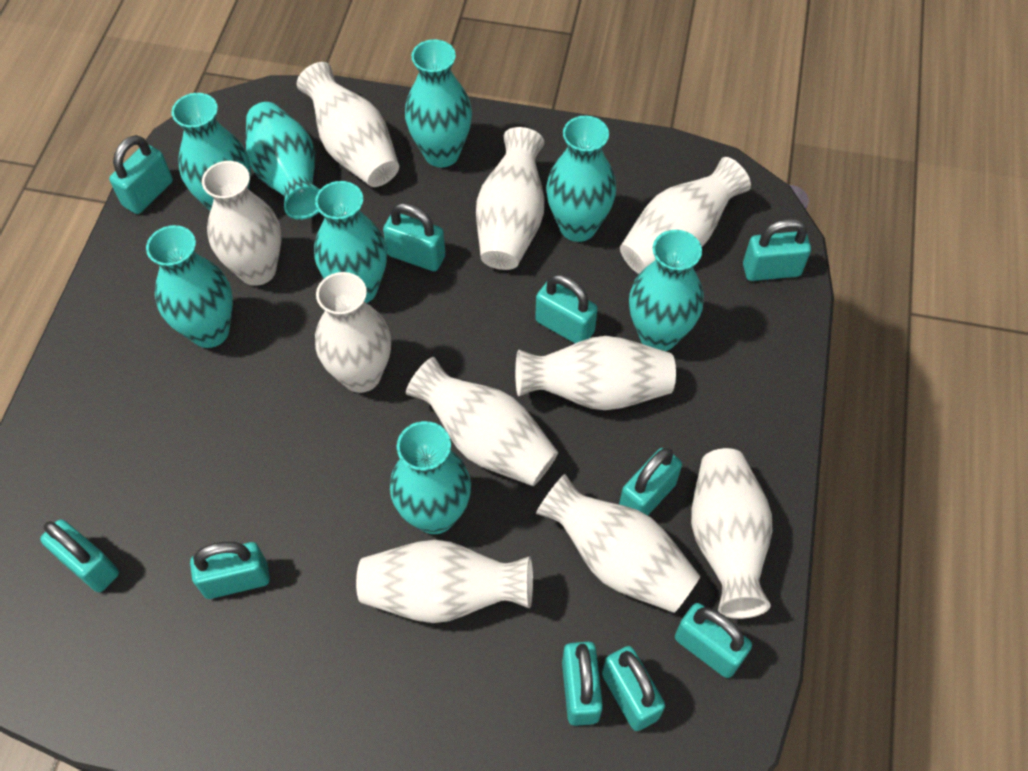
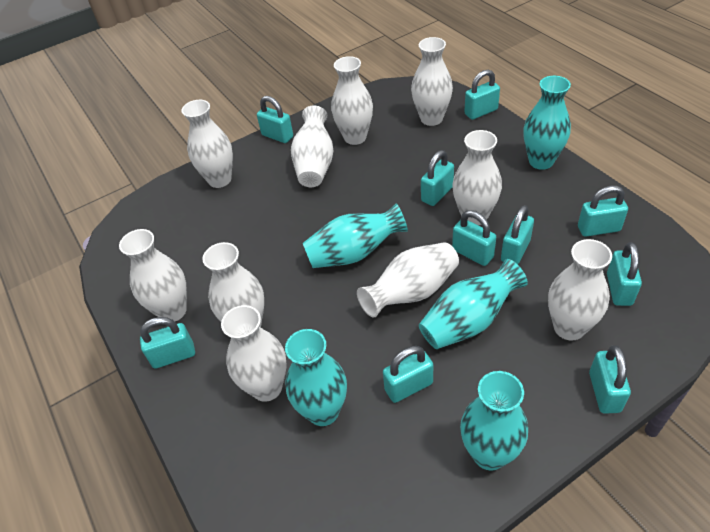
turquoise vase: [146,225,233,348] [171,93,251,211] [246,102,320,220] [314,181,387,303] [390,421,471,534] [405,39,472,168] [546,116,616,242] [629,230,704,351] = 8 -> [285,329,347,426] [303,204,408,268] [419,259,528,349] [460,371,528,470] [523,76,571,170] = 5

